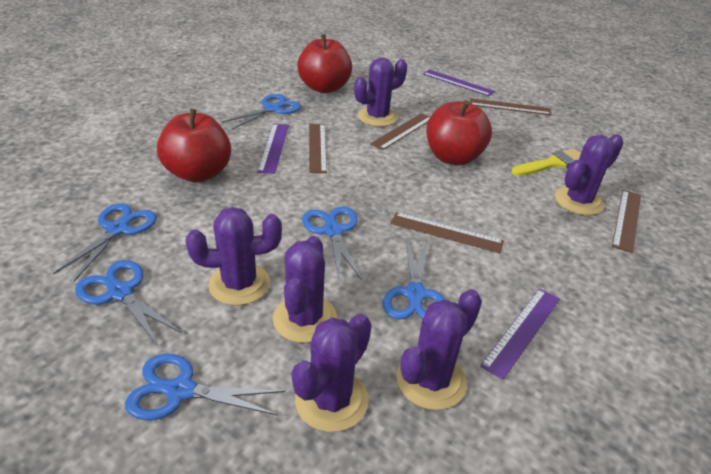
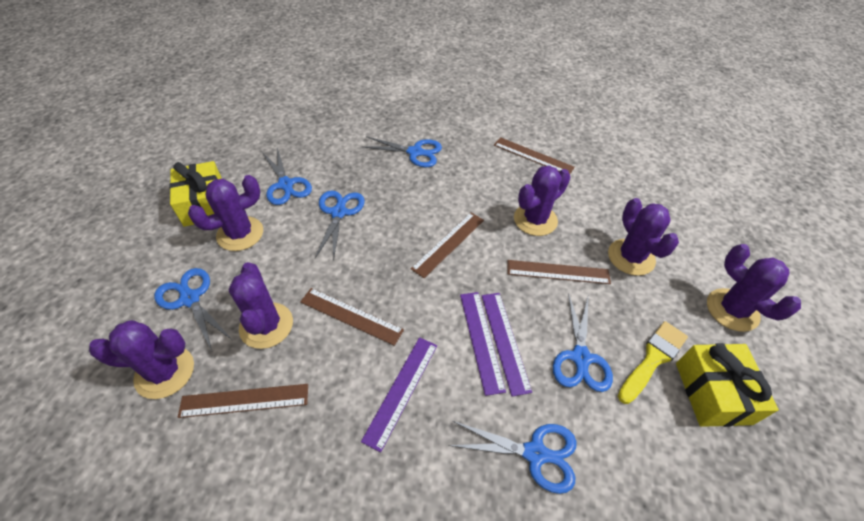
red apple: [157,109,231,183] [297,34,352,93] [426,100,492,165] = 3 -> none = 0
yellow gift: none = 0 -> [169,161,222,227] [676,343,779,427] = 2

